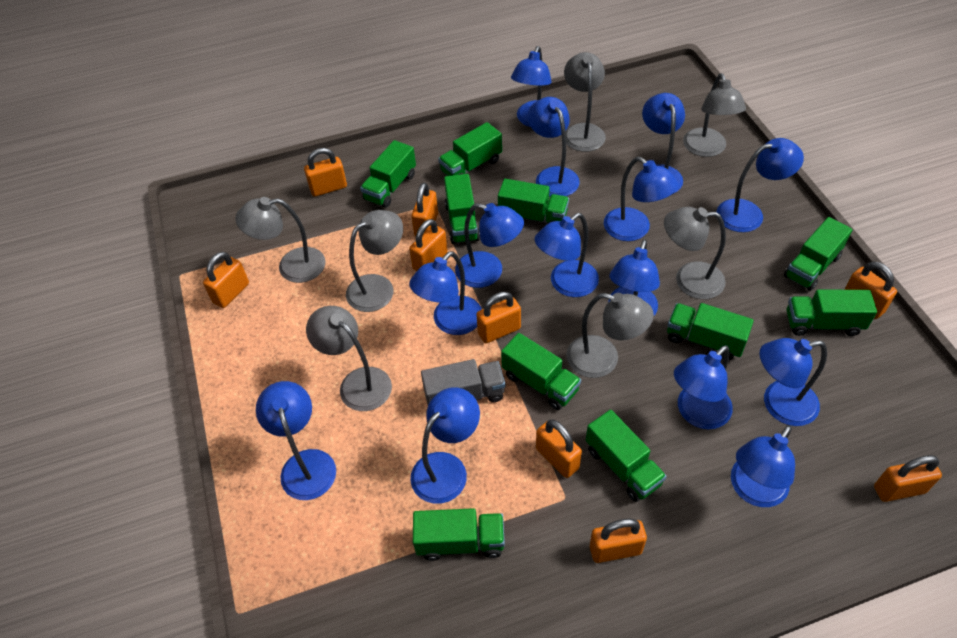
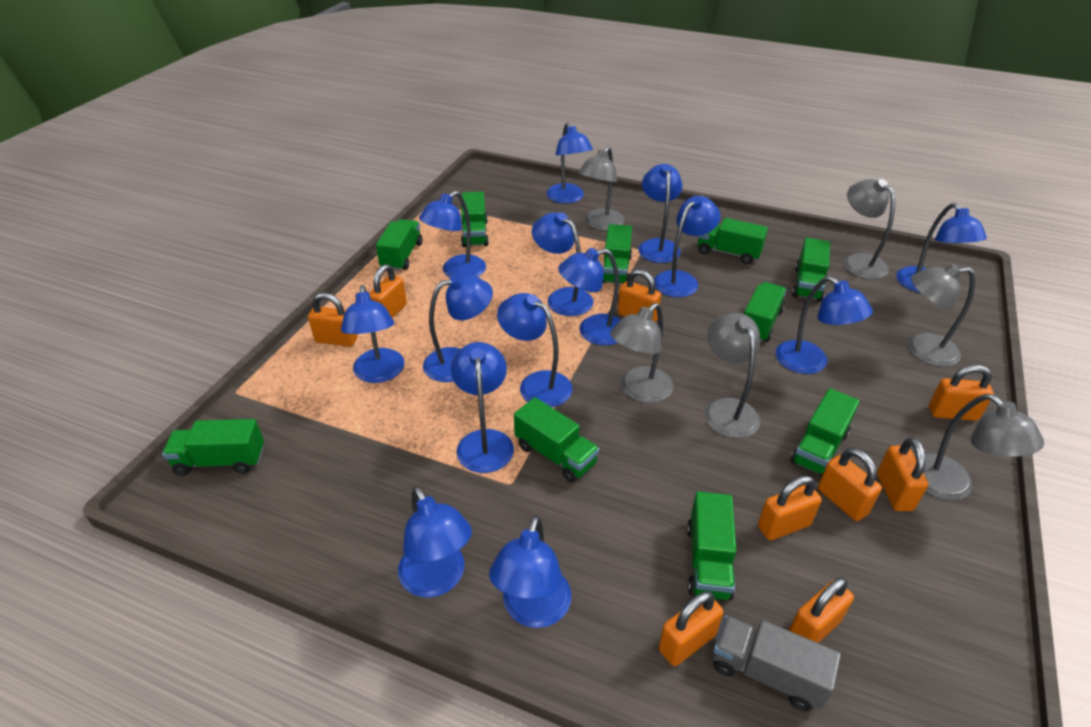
grey lamp: [235,197,326,283] [306,306,392,411] [346,210,403,312] [564,52,606,152] [566,293,654,378] [664,207,726,299] [683,73,746,157] = 7 -> [578,146,624,231] [610,303,673,403] [705,313,760,438] [843,179,895,279] [908,264,975,367] [915,394,1044,500] = 6

